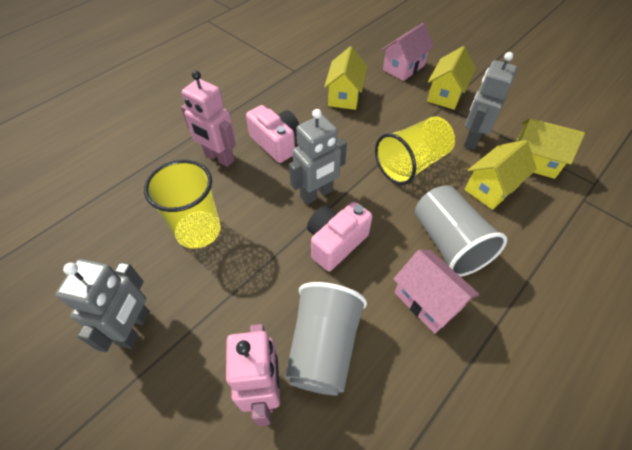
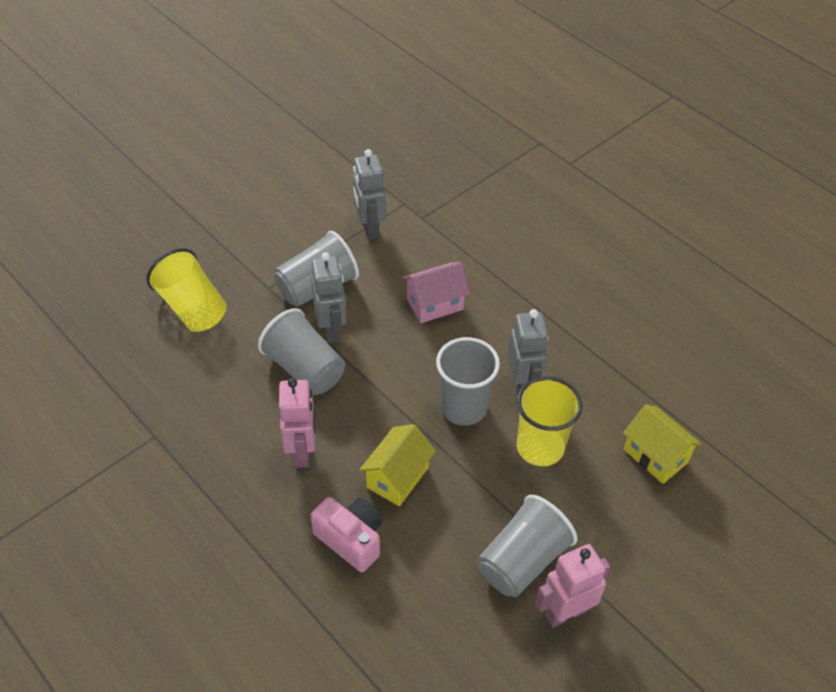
grey cup: [285,282,367,396] [415,185,507,277] = 2 -> [258,308,345,395] [274,231,359,307] [436,337,500,426] [477,495,578,597] = 4
pink camera: [246,105,299,163] [307,202,372,271] = 2 -> [310,497,383,572] = 1
pink house: [382,23,434,81] [393,250,479,333] = 2 -> [403,262,470,323] = 1
yellow house: [324,47,367,110] [427,46,476,110] [465,140,537,210] [516,118,585,179] = 4 -> [359,424,436,506] [623,405,702,484] = 2

